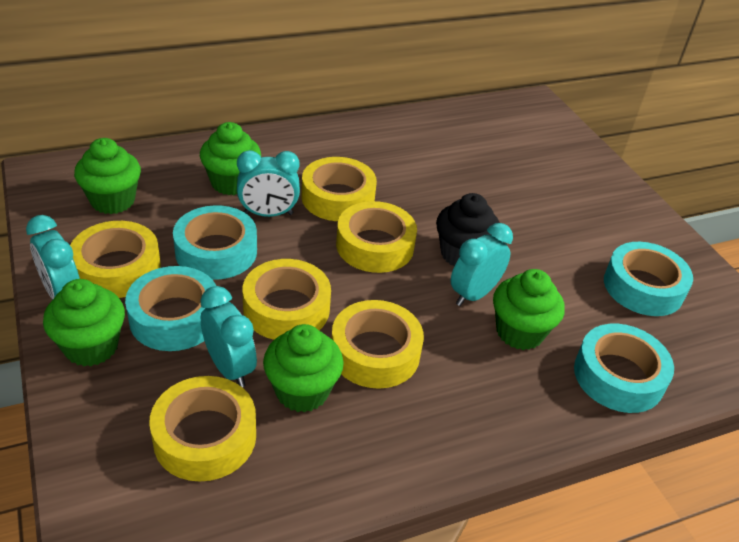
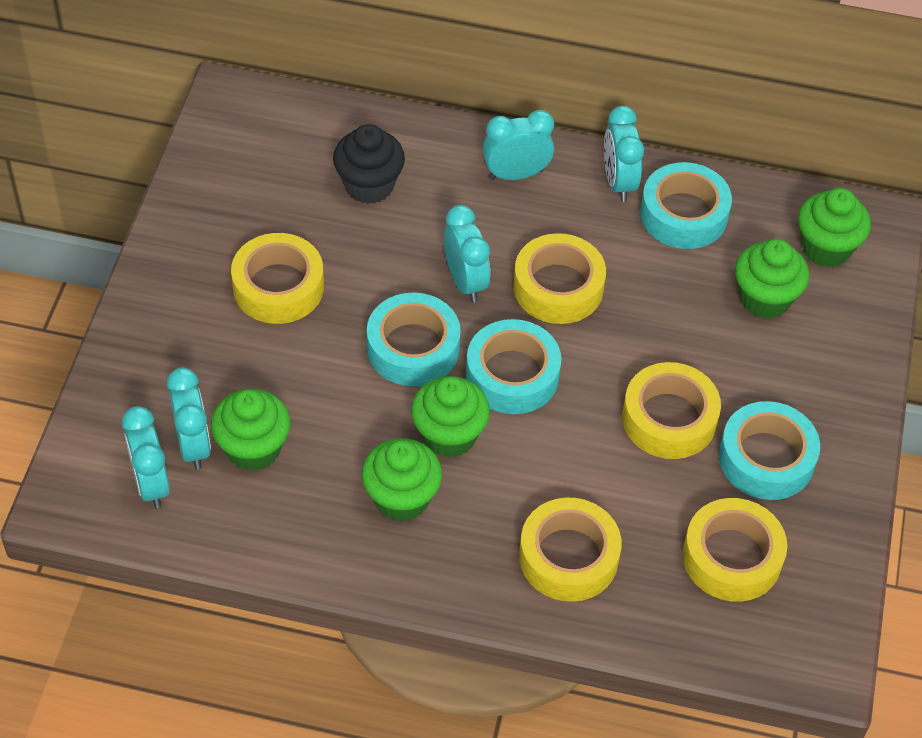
turquoise clock: [26,215,80,299] [200,286,257,387] [237,150,300,217] [451,223,513,306] = 4 -> [122,406,170,508] [167,368,211,470] [444,205,490,302] [483,110,554,180] [604,106,644,202] = 5
yellow tape: [70,221,161,298] [149,376,256,481] [242,259,331,340] [301,157,377,221] [331,300,424,389] [336,201,417,273] = 6 -> [231,233,324,324] [513,233,606,324] [519,497,622,602] [622,362,721,459] [683,498,787,602] = 5

